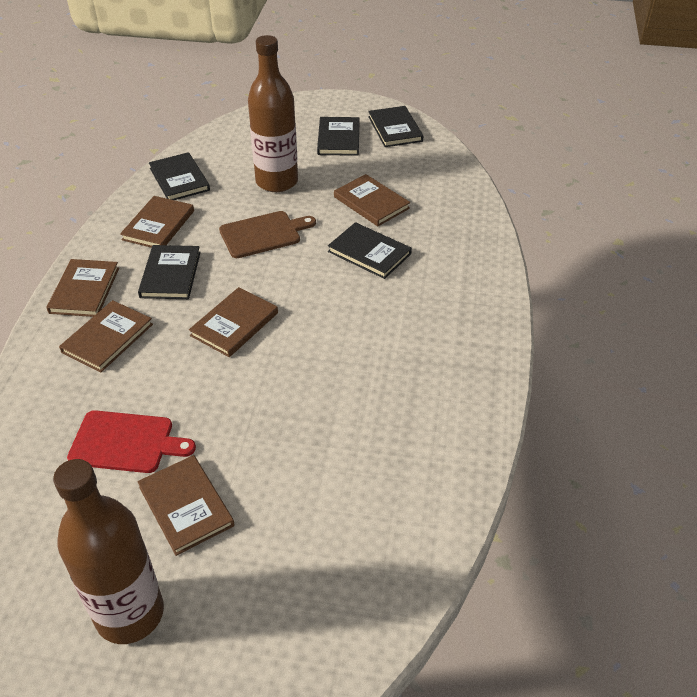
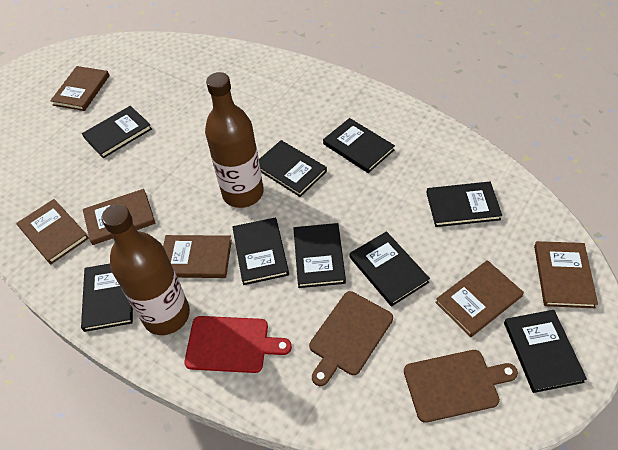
black book: [138,245,201,299] [149,152,210,200] [317,117,359,156] [328,222,412,279] [368,106,423,147] = 5 -> [81,264,133,332] [82,106,152,158] [232,217,289,285] [259,140,327,197] [293,223,346,288] [323,118,395,173] [350,231,430,307] [426,182,502,227] [504,310,587,393] = 9
brown cutting board: [219,211,316,258] = 1 -> [309,291,393,386] [404,350,518,423] = 2

